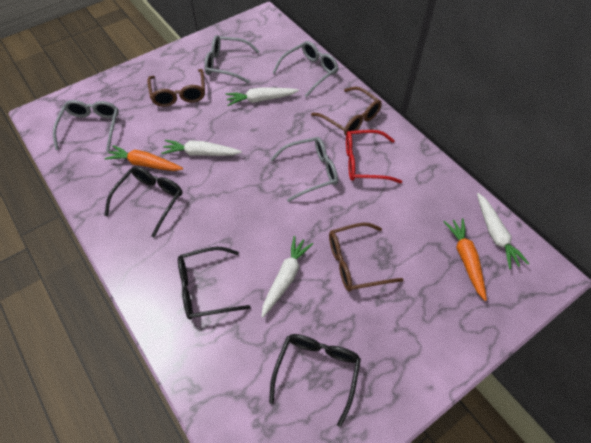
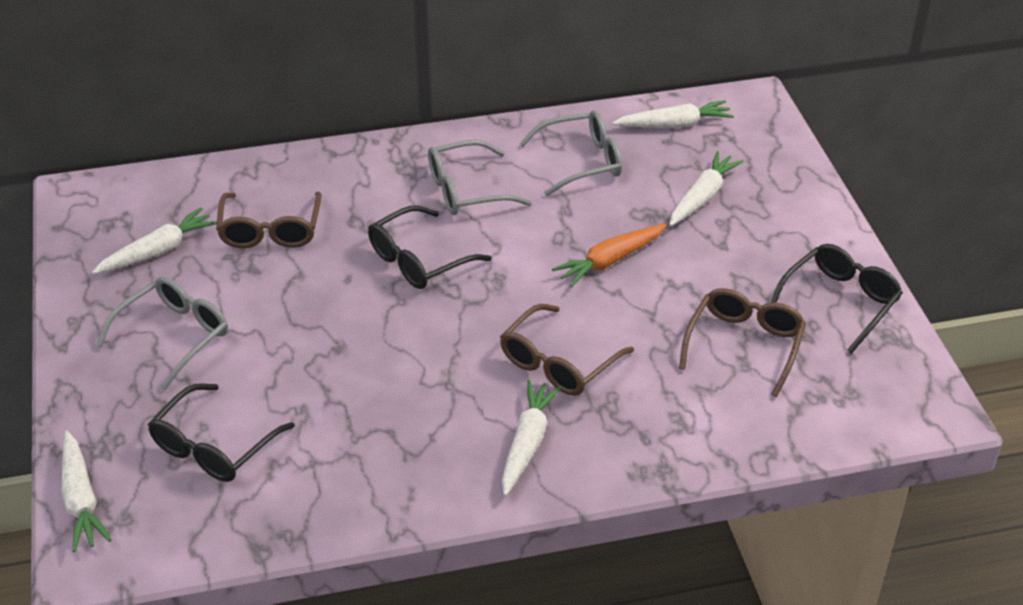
grey glasses: [53,100,119,152] [204,35,260,84] [271,137,338,202] [273,41,338,98] = 4 -> [96,277,228,390] [428,140,532,215] [519,110,622,196] = 3
orange carrot: [104,145,183,171] [444,218,487,301] = 2 -> [552,224,667,287] = 1
red glasses: [346,130,402,183] = 1 -> none = 0
white carrot: [161,140,242,156] [226,87,299,106] [261,236,313,318] [477,193,529,269] = 4 -> [61,431,112,552] [92,208,217,274] [502,380,562,496] [612,100,734,128] [669,151,744,226] = 5

